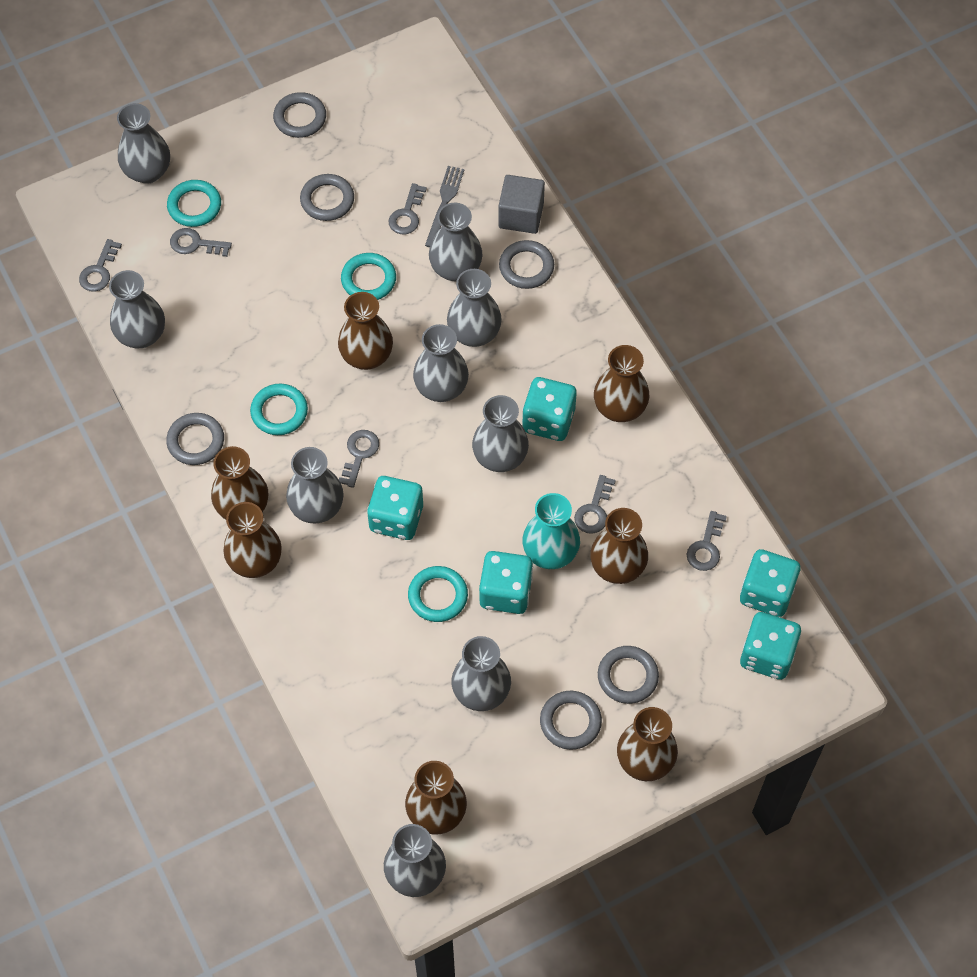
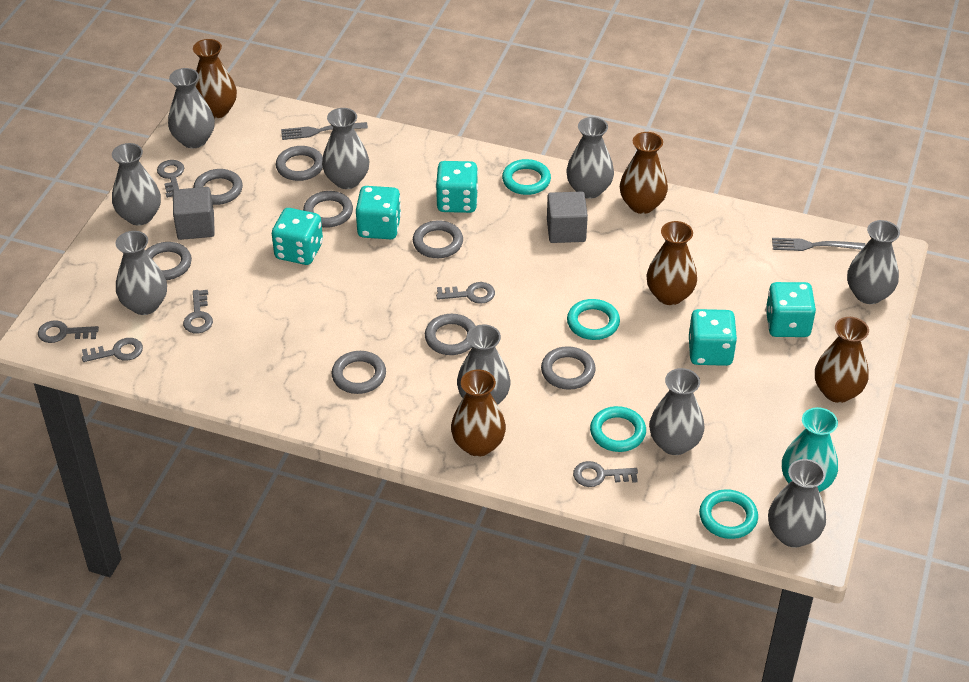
brown vase: [211,446,268,519] [223,502,282,578] [338,292,393,370] [405,761,467,835] [590,508,648,584] [594,345,649,422] [617,707,678,781] = 7 -> [193,39,237,119] [451,370,506,457] [620,132,668,214] [646,221,697,305] [815,317,869,403] = 5
grey cube: [498,175,545,234] = 1 -> [173,187,215,240] [547,192,588,243] = 2
grey fork: [425,166,464,247] = 1 -> [281,122,368,140] [772,238,866,251] = 2
grey ring: [166,413,224,465] [273,92,326,138] [300,174,354,221] [499,240,554,289] [540,691,602,750] [598,646,659,704] = 6 -> [145,242,192,280] [193,169,243,205] [276,146,323,181] [303,191,353,228] [332,351,386,394] [413,220,463,258] [425,314,476,355] [541,346,596,390] = 8

